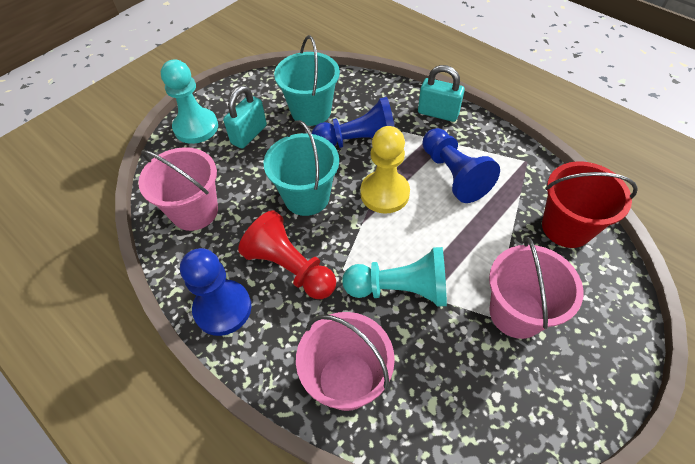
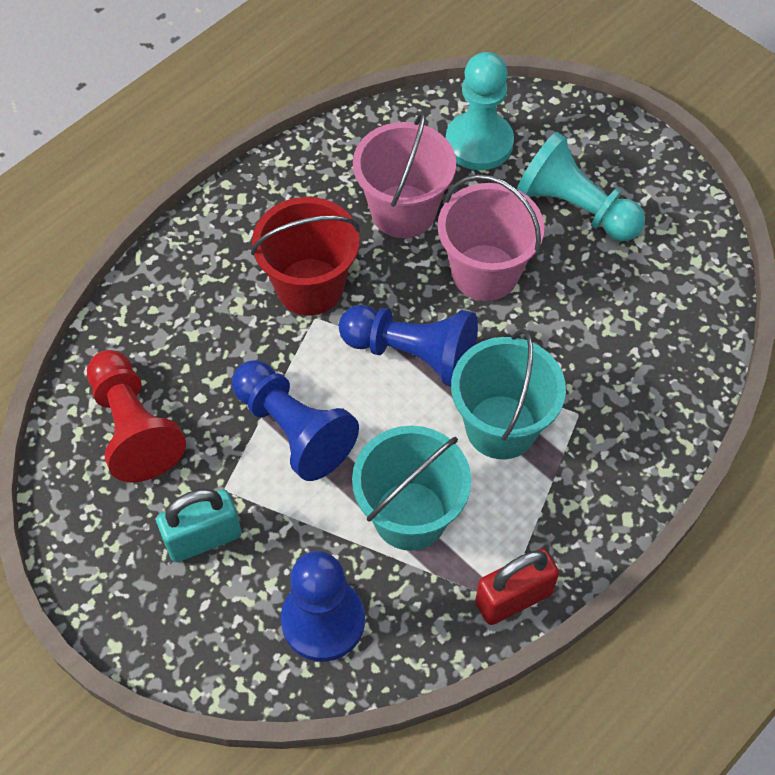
pink bucket: [138,147,218,231] [296,312,395,411] [489,237,584,339] = 3 -> [353,111,456,238] [438,174,544,301] = 2
red padlock: none = 0 -> [475,548,559,625] = 1
turquoise padlock: [223,85,267,149] [418,65,465,122] = 2 -> [156,489,242,562] = 1
yellow pawn: [360,126,410,214] = 1 -> none = 0

